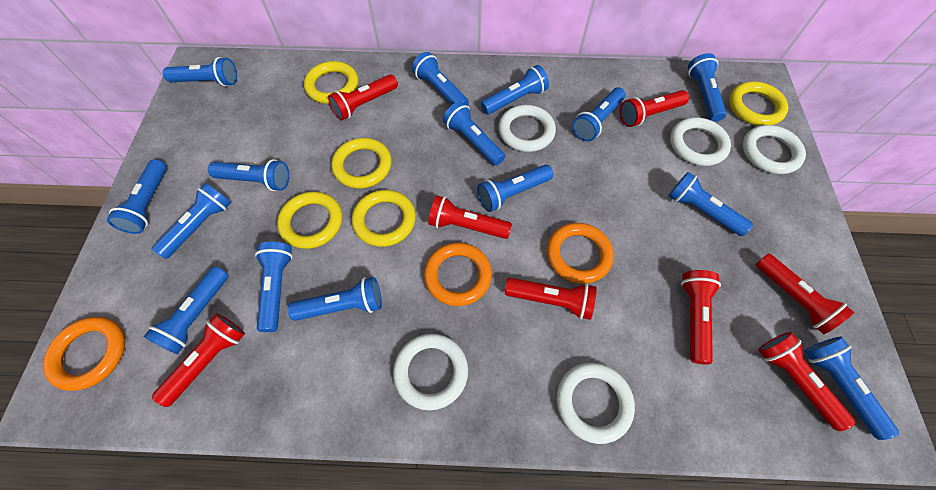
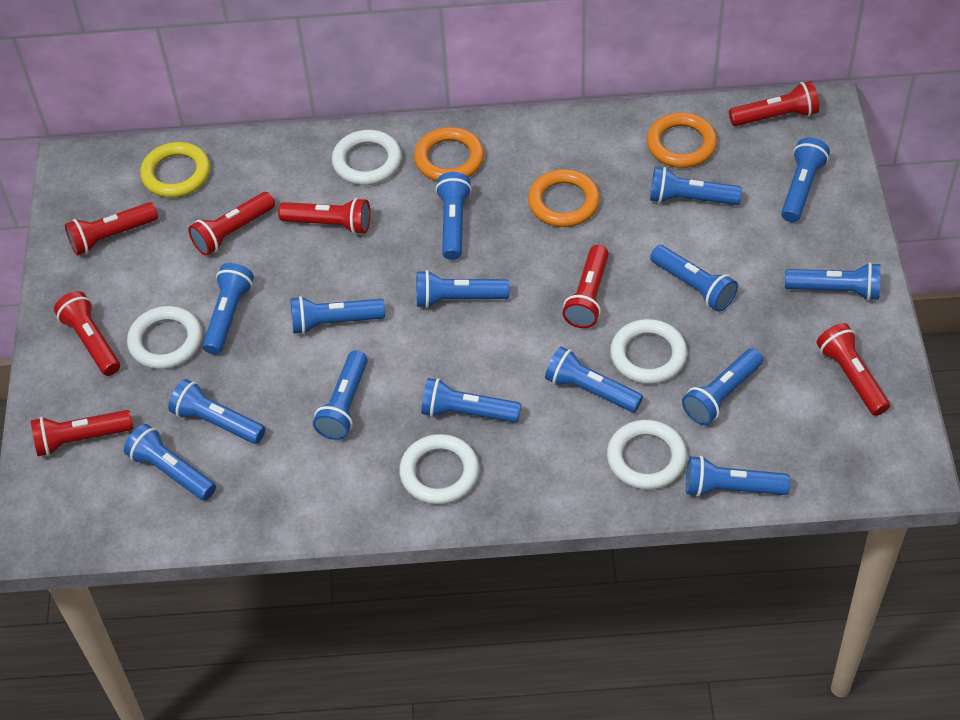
yellow ring: [277,192,342,249] [304,61,358,104] [331,138,392,189] [352,190,416,247] [729,81,789,126] = 5 -> [140,142,210,198] = 1

